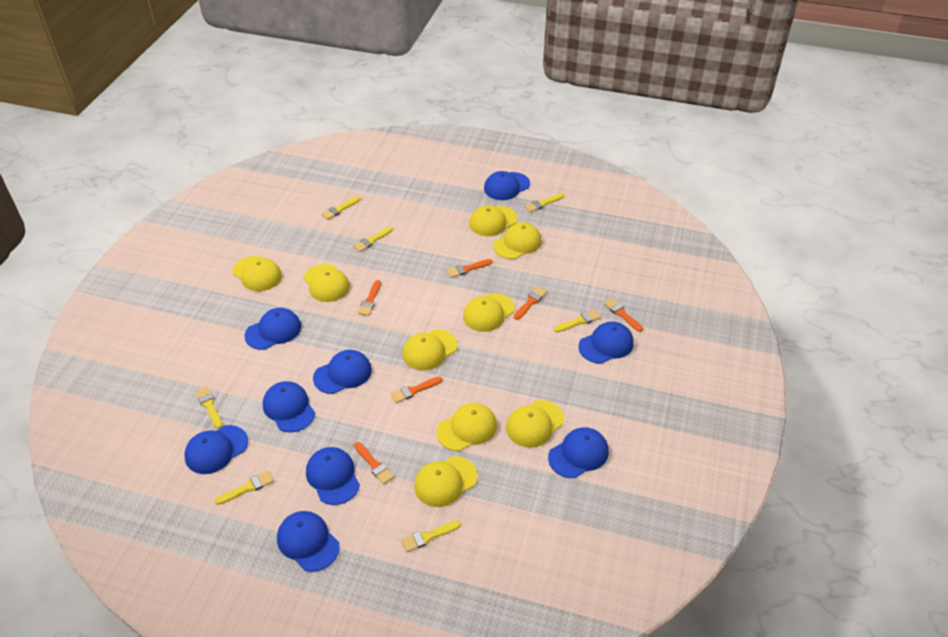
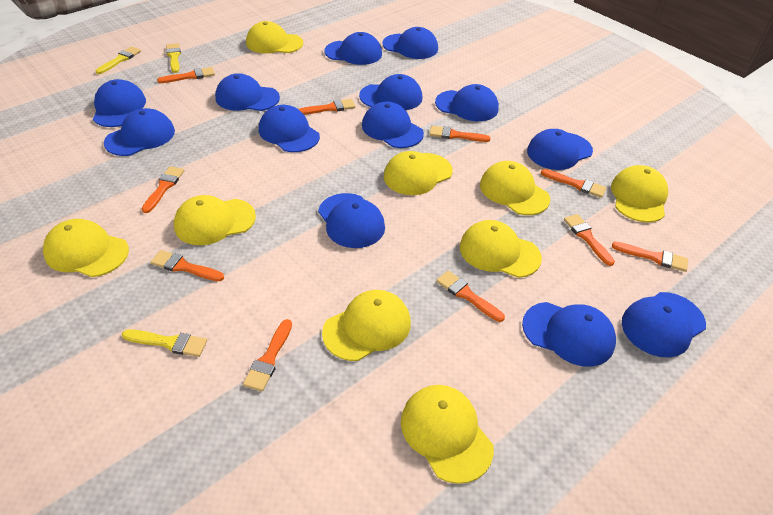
blue cap: [184,425,248,474] [245,308,301,350] [263,381,315,432] [277,511,340,572] [306,447,360,505] [313,350,372,394] [484,171,530,200] [548,427,609,478] [579,321,634,364] = 9 -> [93,79,146,127] [104,108,175,156] [215,73,280,111] [259,105,320,152] [318,193,385,248] [324,32,382,65] [359,74,422,110] [362,102,424,148] [382,27,438,59] [435,84,499,121] [522,302,616,367] [527,129,593,170] [622,292,706,358] = 13
orange brush: [354,442,395,485] [358,280,381,316] [391,377,442,403] [447,259,493,278] [514,286,547,320] [604,298,643,332] = 6 -> [142,166,184,213] [151,250,224,281] [157,67,215,83] [243,319,292,392] [298,99,355,115] [429,126,491,142] [436,271,505,322] [541,169,607,198] [564,214,615,266] [612,242,688,272] = 10
yellow brush: [195,386,222,429] [215,471,274,505] [321,196,361,220] [353,227,393,252] [401,520,461,553] [524,193,564,212] [554,309,601,332] = 7 -> [95,46,141,74] [122,329,207,357] [166,43,181,73] = 3

